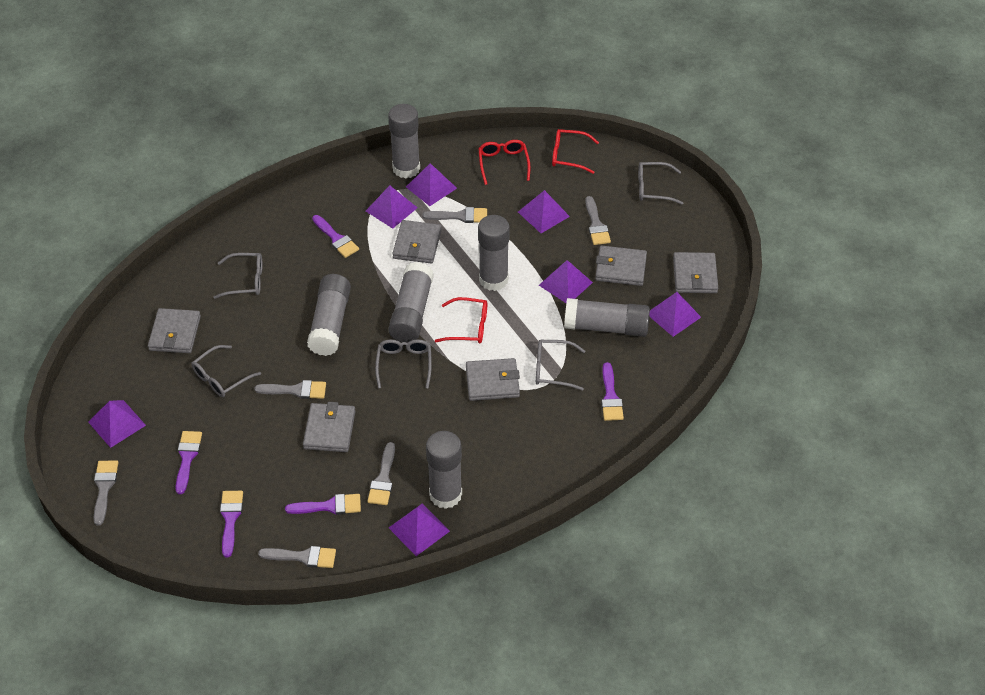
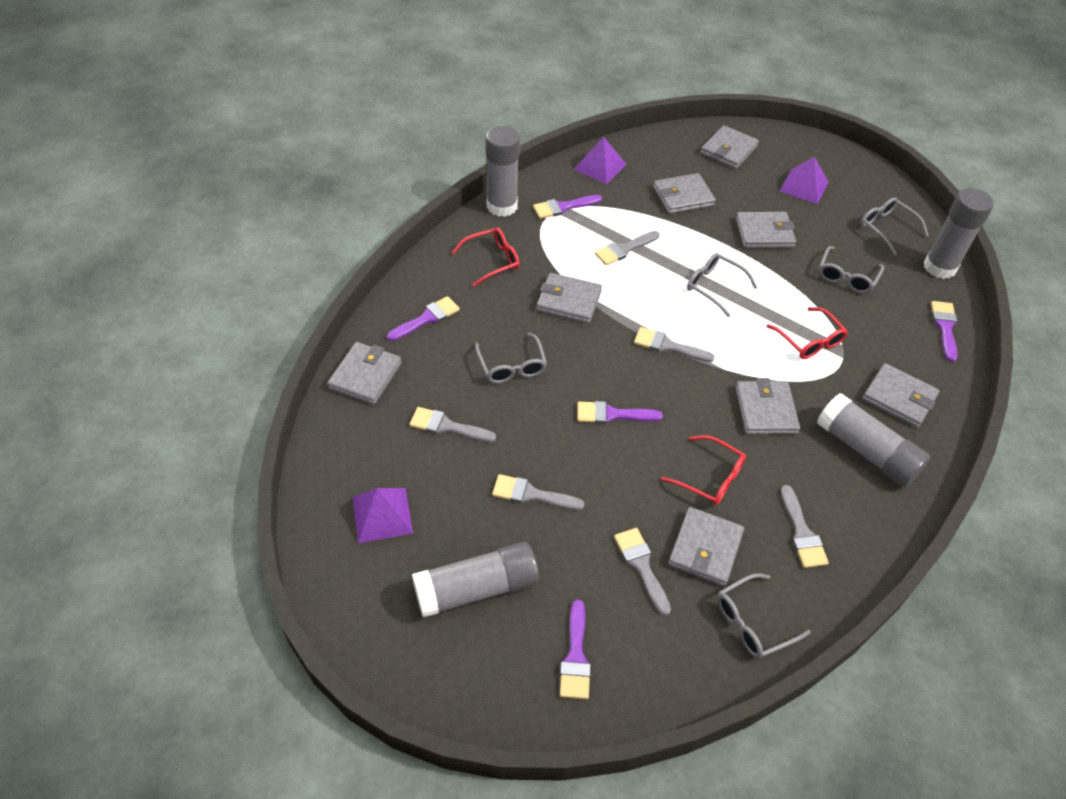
grey glue stick: [307,274,351,356] [388,104,420,179] [388,262,434,343] [426,431,462,509] [478,215,510,291] [564,298,650,337] = 6 -> [412,542,539,618] [485,126,520,217] [817,393,930,487] [923,188,994,279] = 4
grey wallet: [148,308,201,353] [303,402,356,452] [392,220,442,264] [466,358,520,401] [595,246,647,286] [673,252,718,293] = 6 -> [327,342,402,405] [536,273,602,323] [653,173,716,214] [668,507,744,586] [700,125,759,169] [736,212,796,248] [736,378,800,435] [862,363,940,428] = 8
purple pyramid: [88,400,146,448] [366,185,418,229] [389,504,450,556] [406,163,457,206] [518,190,570,233] [539,260,593,303] [649,292,701,337] = 7 -> [353,488,413,543] [573,136,626,184] [779,157,828,204] = 3

